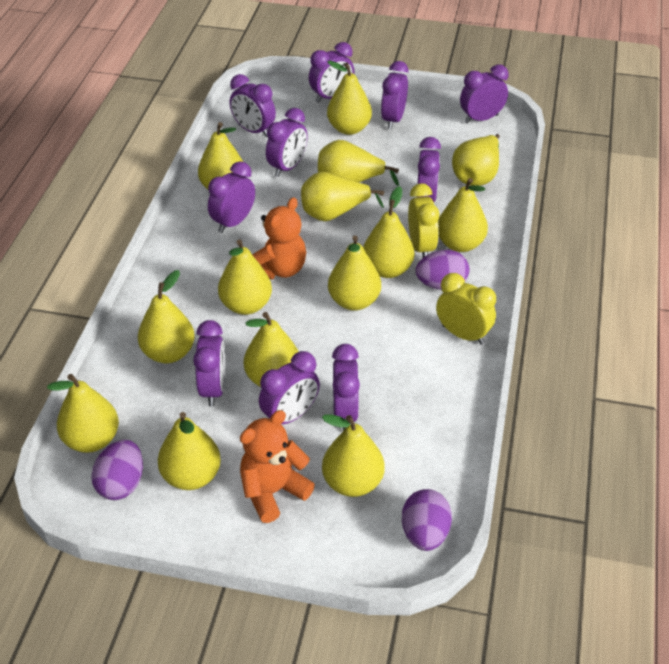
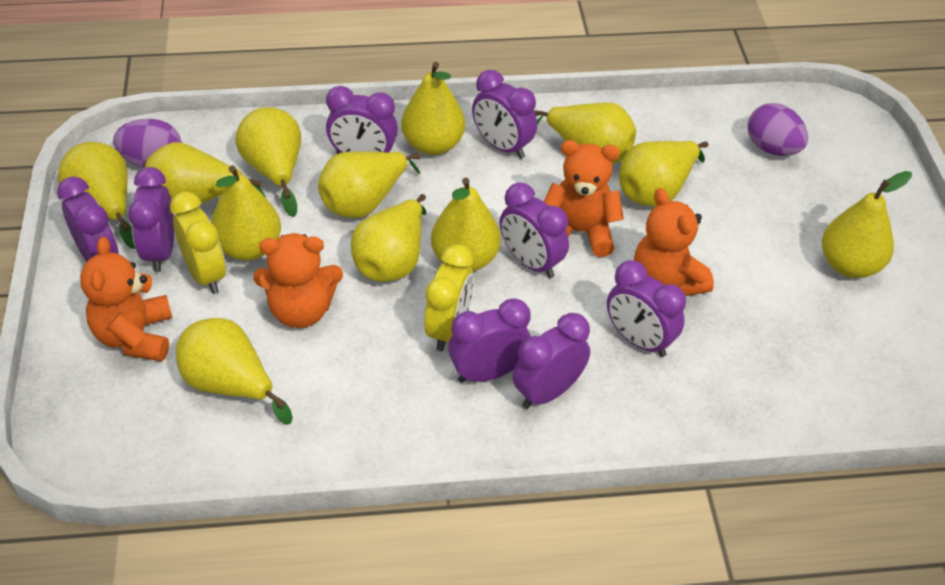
orange teddy bear: [240,410,315,523] [252,197,306,279] = 2 -> [80,237,172,361] [253,233,343,328] [544,140,624,257] [634,188,714,296] = 4
purple clock: [193,320,226,406] [208,161,255,233] [230,74,276,137] [259,351,320,424] [266,108,308,177] [309,42,354,103] [332,344,360,431] [381,61,408,129] [417,137,441,202] [460,65,508,124] = 10 -> [57,177,119,262] [128,167,174,272] [326,86,398,154] [448,298,531,383] [472,70,537,159] [500,183,569,278] [512,313,590,409] [607,260,686,357] = 8
purple egg: [91,440,143,500] [402,489,452,551] [416,250,469,290] = 3 -> [113,119,182,168] [748,103,808,156] = 2
yellow pear: [47,374,119,453] [138,270,195,363] [158,412,221,490] [198,122,243,189] [218,239,272,315] [244,312,299,387] [301,172,384,221] [318,140,399,186] [322,414,385,497] [327,61,372,135] [328,235,381,311] [363,186,414,278] [438,178,488,252] [452,134,500,186] = 14 -> [58,142,135,249] [145,142,266,203] [176,318,293,425] [211,165,281,261] [235,107,301,217] [318,152,421,218] [351,194,427,282] [401,62,465,155] [431,178,501,271] [534,103,636,164] [619,141,708,207] [822,171,912,278] = 12

